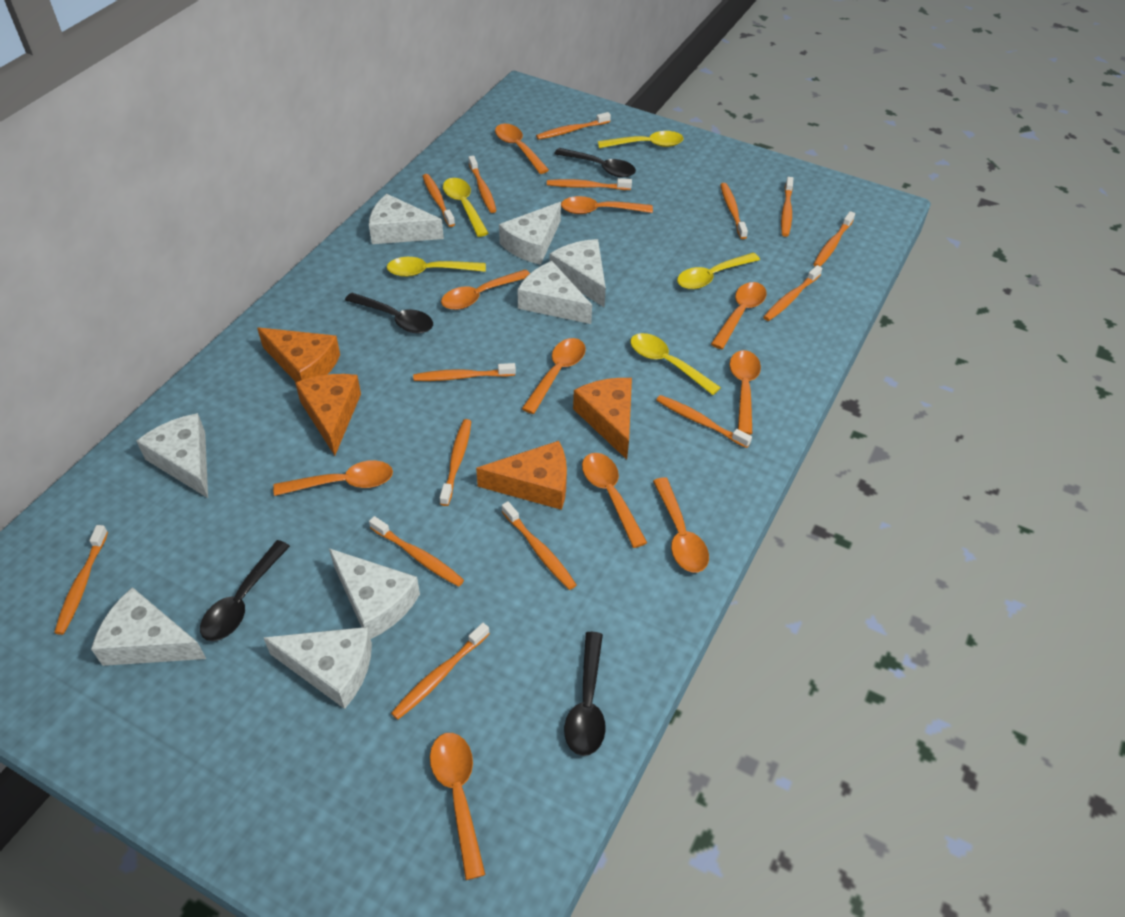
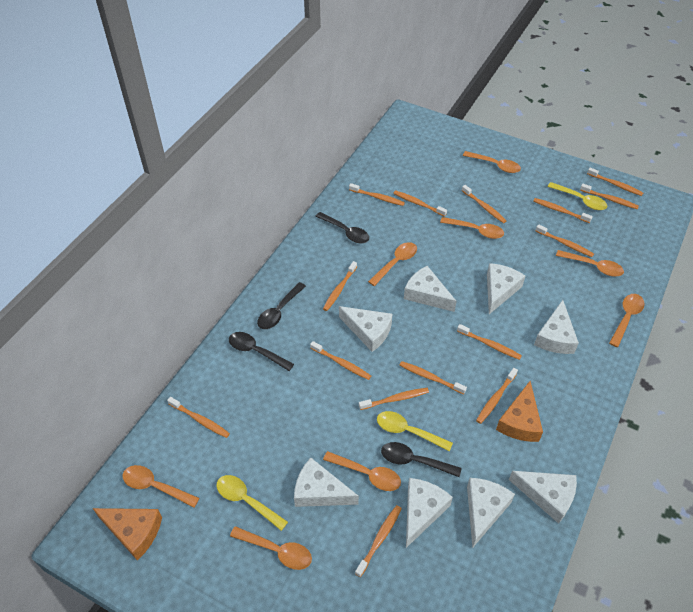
orange cheese: [257,327,340,382] [295,374,361,456] [476,441,567,510] [573,378,632,460] = 4 -> [93,508,162,561] [496,381,543,442] = 2
orange spoon: [273,460,393,496] [430,733,486,880] [441,269,530,310] [495,124,549,174] [522,338,586,414] [561,196,653,214] [582,453,647,548] [653,478,709,572] [711,282,767,349] [729,350,761,435] = 10 -> [123,465,199,508] [230,526,312,570] [323,451,401,491] [368,242,417,286] [440,217,504,239] [463,151,521,173] [556,250,624,277] [609,294,644,347] = 8
yellow spoon: [387,257,486,277] [443,178,489,237] [598,131,683,148] [630,333,721,395] [677,253,760,289] = 5 -> [216,475,288,531] [377,411,453,451] [547,182,607,210] = 3

